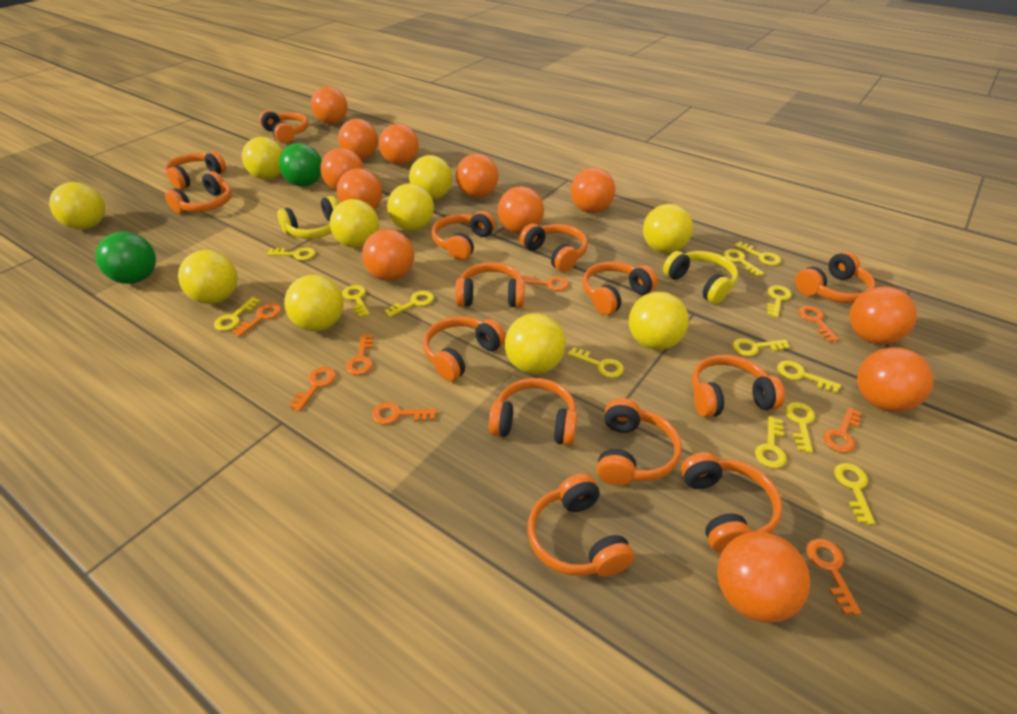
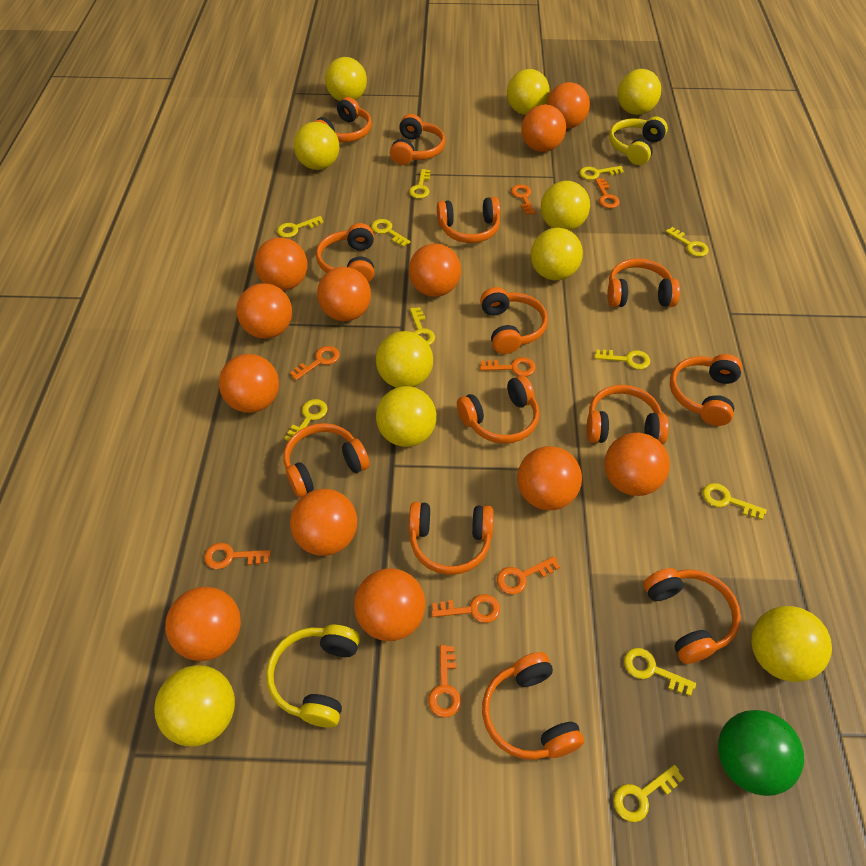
green ball: [96,231,156,284] [279,143,322,187] = 2 -> [718,710,804,796] = 1
orange headphones: [164,151,226,190] [165,171,232,213] [259,110,309,143] [423,316,506,381] [432,211,496,260] [455,262,525,307] [489,378,578,446] [520,224,588,272] [527,473,634,577] [582,261,657,315] [597,398,682,486] [681,452,782,553] [692,355,785,418] [795,251,875,303] = 14 -> [284,423,369,497] [314,97,372,142] [316,223,374,283] [390,114,445,165] [409,502,494,575] [437,197,500,243] [457,375,540,444] [480,287,548,354] [482,652,584,760] [587,385,669,445] [607,258,680,307] [644,568,741,664] [670,354,742,426] = 13
yellow key: [214,297,260,331] [267,247,315,260] [342,285,370,317] [384,291,434,317] [568,347,624,378] [723,249,764,277] [732,338,790,356] [734,242,781,266] [755,416,787,468] [767,285,792,318] [777,360,841,393] [785,402,815,453] [834,463,875,525] = 13 -> [277,216,324,238] [285,399,328,441] [371,219,411,247] [409,169,430,199] [410,307,435,345] [579,166,624,180] [594,350,650,370] [613,765,684,822] [624,648,696,696] [665,227,709,257] [703,483,767,520] = 11

